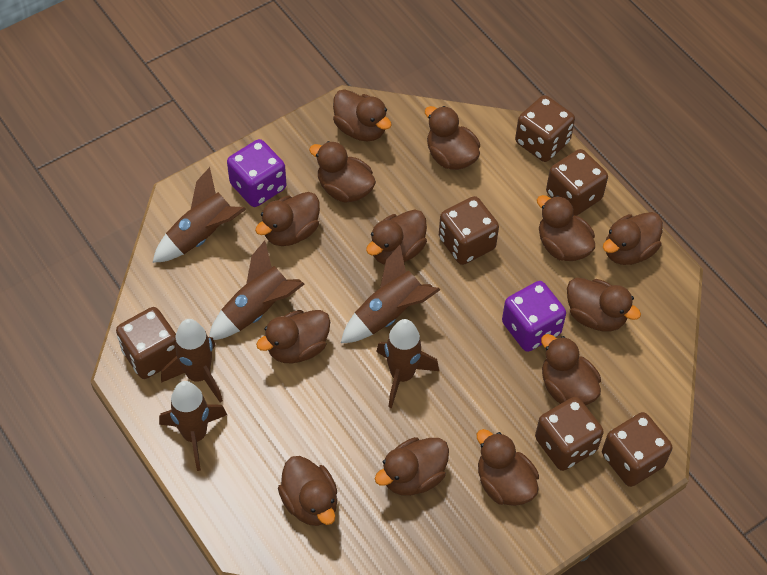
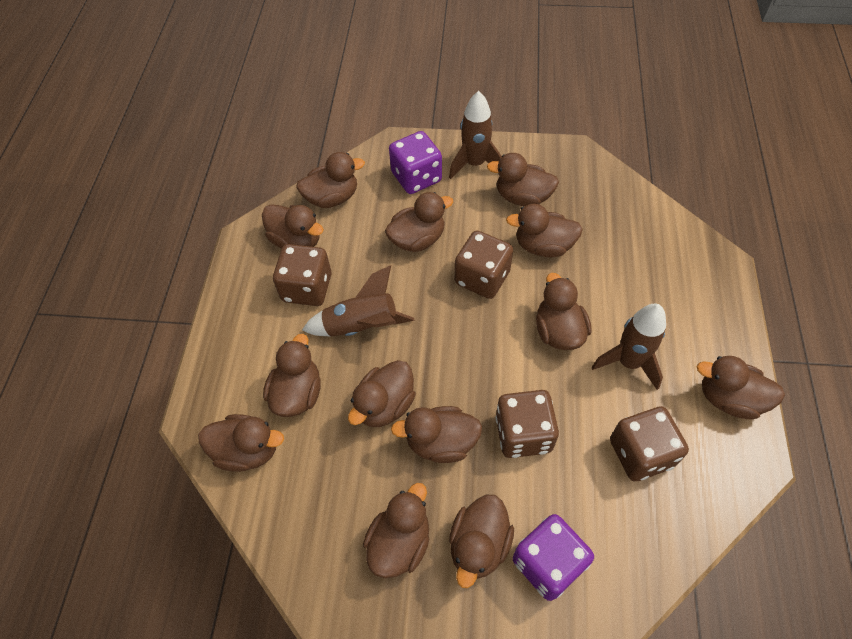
brown dice: [116,307,177,379] [439,196,499,265] [515,95,575,162] [535,397,604,471] [546,149,608,216] [602,412,672,487] = 6 -> [273,244,332,306] [455,231,513,299] [496,390,559,458] [610,406,689,481] = 4
brown rocket: [153,167,246,263] [159,381,227,471] [161,319,223,402] [209,241,305,340] [341,245,440,343] [376,319,439,408] = 6 -> [302,265,415,337] [449,91,502,179] [592,303,666,390] = 3

